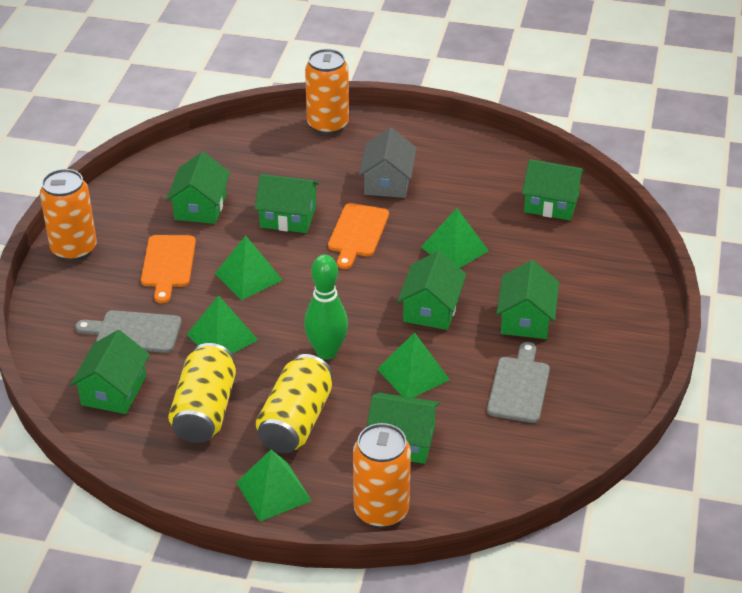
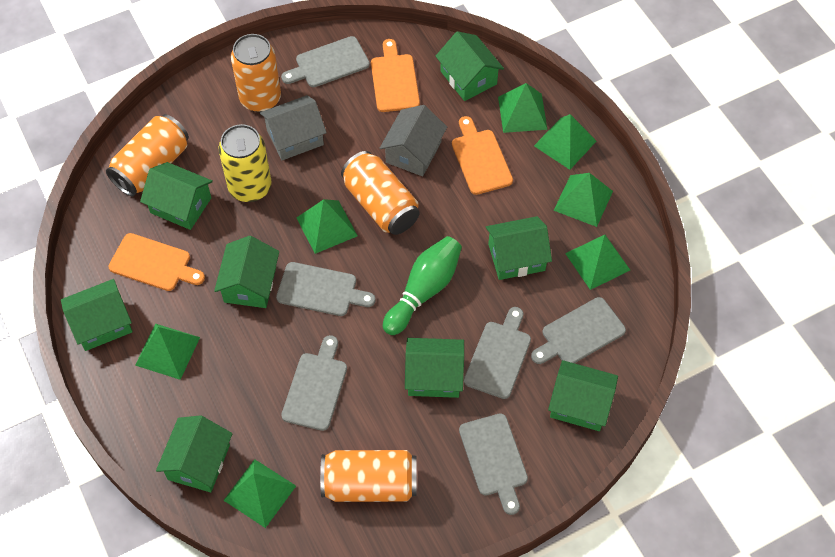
green house: [70,330,150,414] [166,152,230,224] [255,174,319,233] [367,392,440,464] [397,251,466,330] [496,260,559,339] [522,159,585,221] = 7 -> [61,279,132,351] [140,162,213,230] [156,415,232,493] [214,236,279,308] [405,338,464,398] [436,31,504,101] [486,216,552,280] [548,360,618,431] = 8
green pyramid: [187,295,258,354] [215,236,283,300] [236,450,312,522] [377,332,450,398] [421,208,489,268] = 5 -> [135,324,200,380] [223,459,296,528] [297,199,358,254] [498,83,548,133] [534,114,596,170] [554,173,613,227] [565,235,630,290] = 7
grey cutting board: [75,310,182,353] [487,342,550,423] = 2 -> [276,262,375,316] [281,36,370,87] [281,335,347,431] [459,413,528,515] [464,307,531,399] [531,297,626,364] = 6
grey house: [359,128,417,198] = 1 -> [260,95,327,160] [380,105,447,176] = 2
orange can: [40,169,97,261] [305,49,349,135] [353,423,411,528] = 3 -> [106,114,189,196] [231,34,281,112] [320,450,417,502] [341,151,420,235] = 4
orange cutting board: [141,235,196,303] [328,203,389,269] = 2 -> [108,233,205,291] [371,39,420,112] [452,116,513,195] = 3
yellow can: [168,343,236,443] [256,354,333,453] = 2 -> [219,124,272,202] = 1

